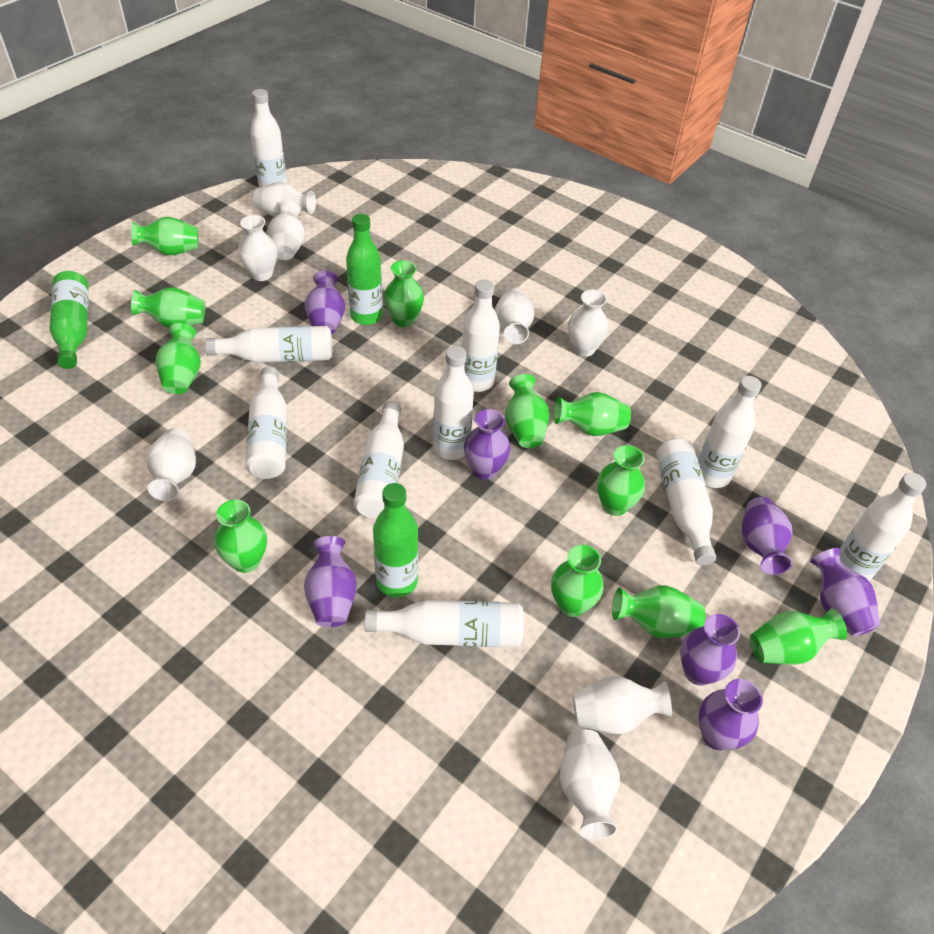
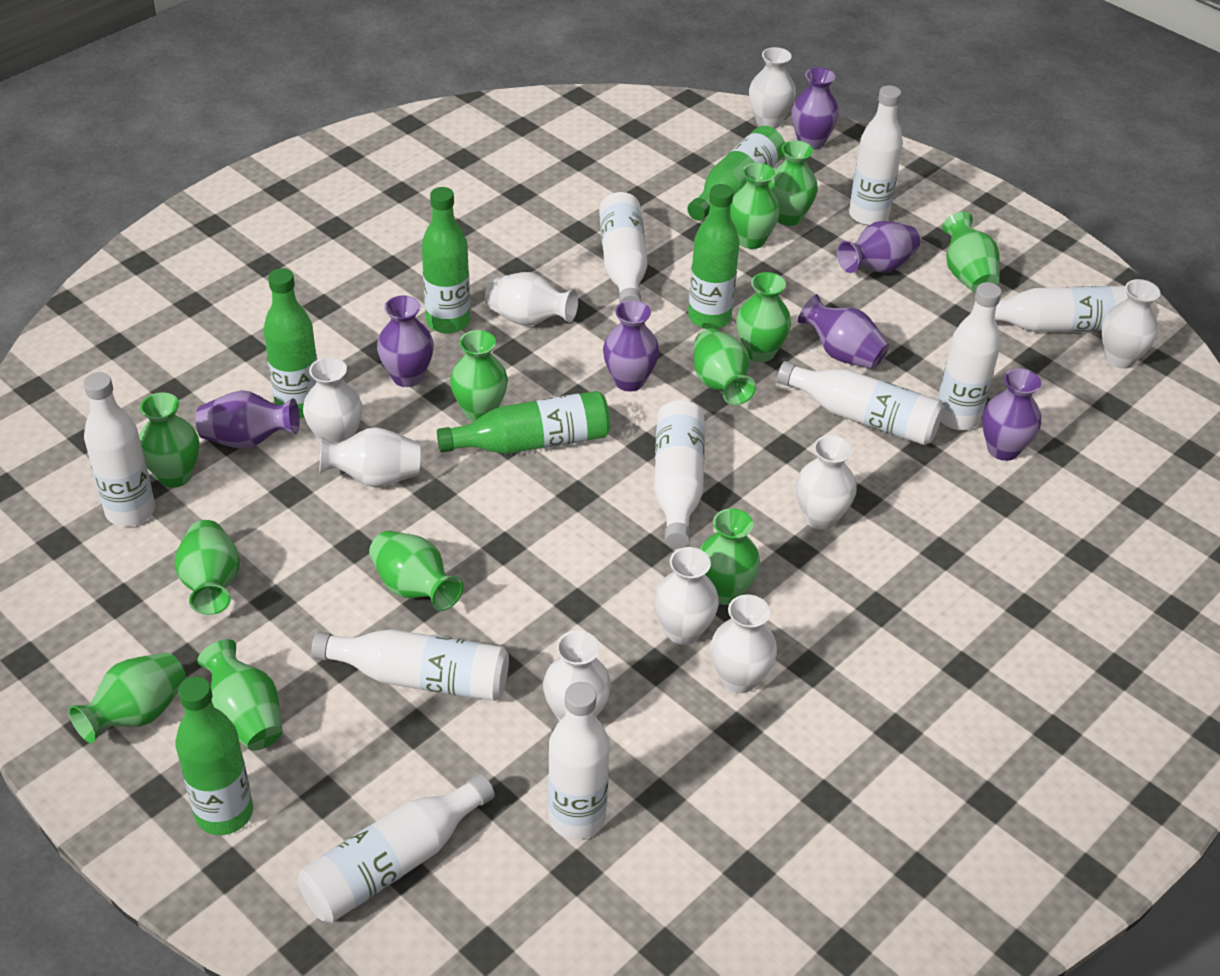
green bottle: [50,271,89,369] [346,214,383,325] [373,483,418,598] = 3 -> [175,676,253,835] [263,268,317,418] [421,187,470,334] [437,391,610,454] [687,126,785,221] [688,184,740,329] = 6
green vase: [131,217,198,255] [131,287,205,328] [156,323,201,394] [214,499,267,573] [384,260,424,327] [505,374,549,448] [551,545,604,617] [554,392,631,436] [597,445,645,516] [612,585,705,638] [750,608,847,665] = 11 -> [69,652,186,743] [139,393,199,488] [175,520,240,615] [197,639,283,751] [369,531,463,611] [450,330,508,422] [694,328,756,405] [700,508,760,605] [730,163,780,249] [736,272,791,362] [768,140,818,226] [942,212,1000,293] = 12
white vase: [146,428,196,501] [238,215,277,281] [253,182,316,217] [267,201,305,260] [495,288,535,344] [560,729,620,840] [568,290,609,357] [573,676,672,734] = 8 -> [303,357,362,443] [320,427,420,487] [485,272,578,326] [543,631,611,721] [654,547,719,645] [711,594,777,693] [749,47,796,129] [796,435,857,530] [1102,279,1160,369] = 9

